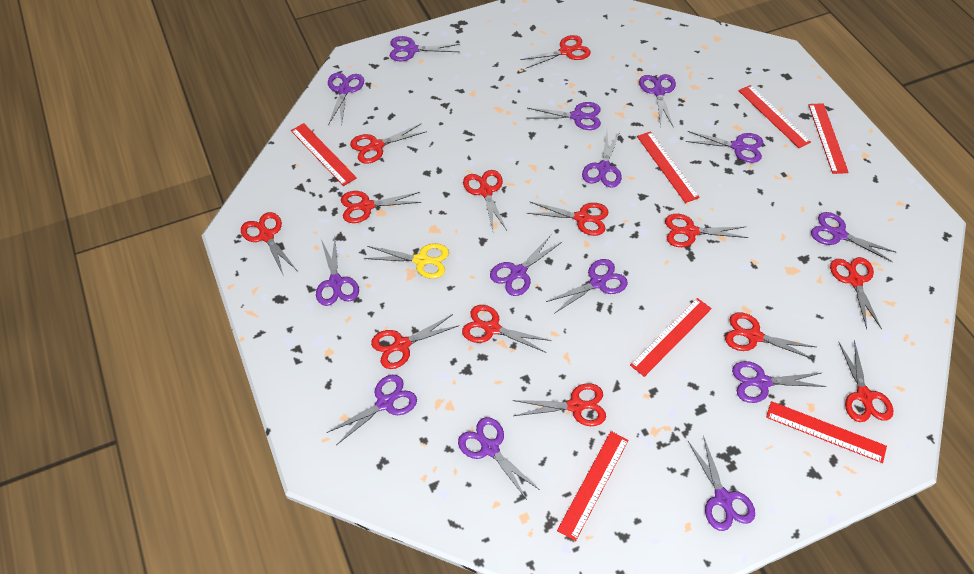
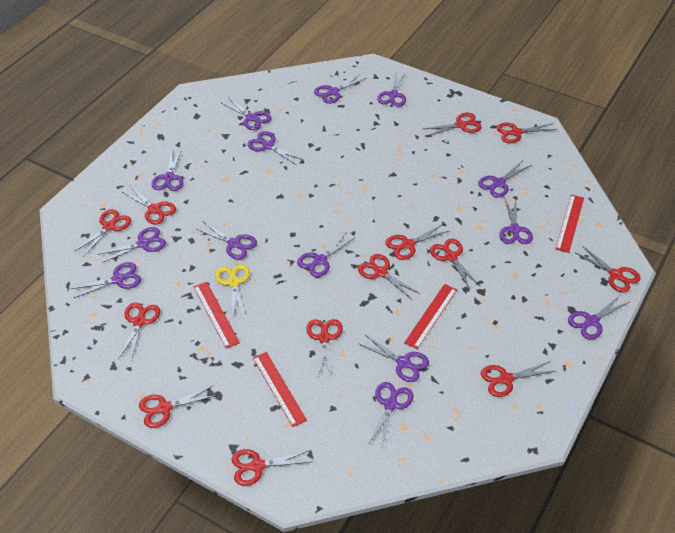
red ruler: [291,123,357,186] [557,431,629,541] [630,298,712,377] [637,131,700,203] [739,85,811,148] [766,401,887,463] [808,103,849,174] = 7 -> [194,282,240,348] [253,352,307,427] [404,284,457,349] [555,195,584,253] = 4

